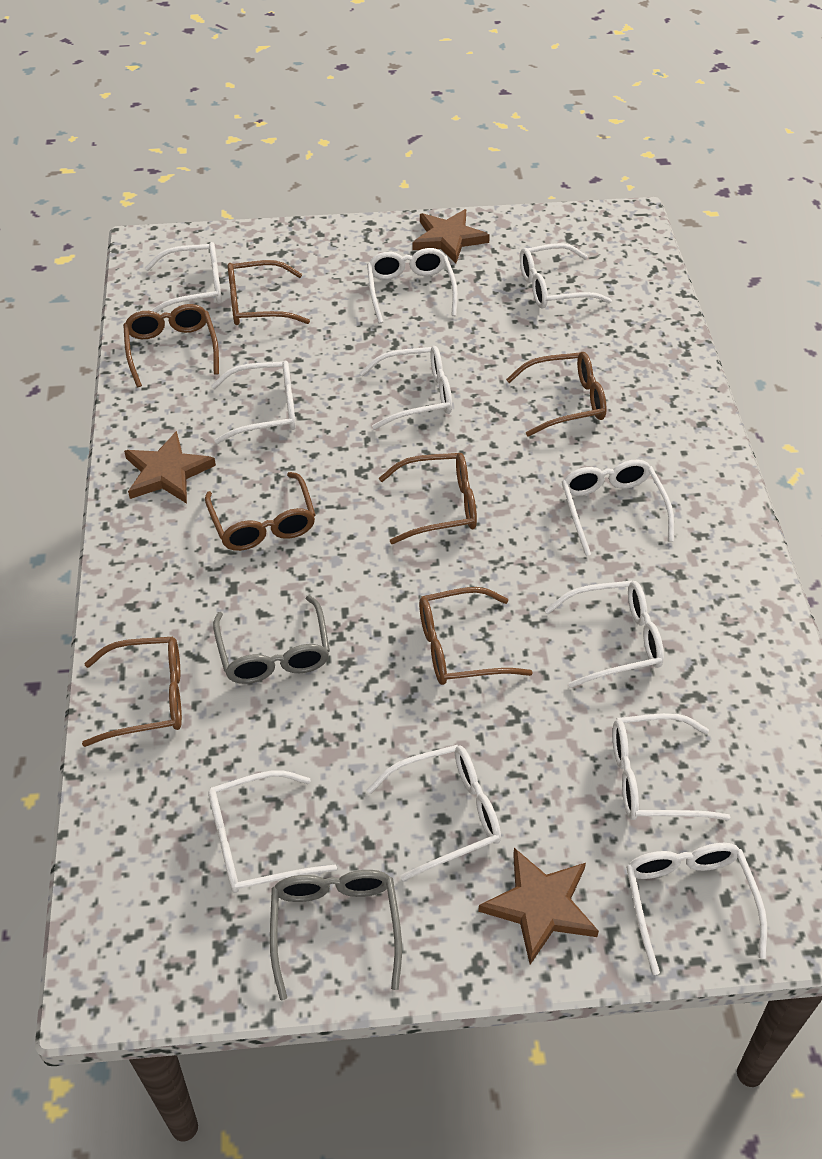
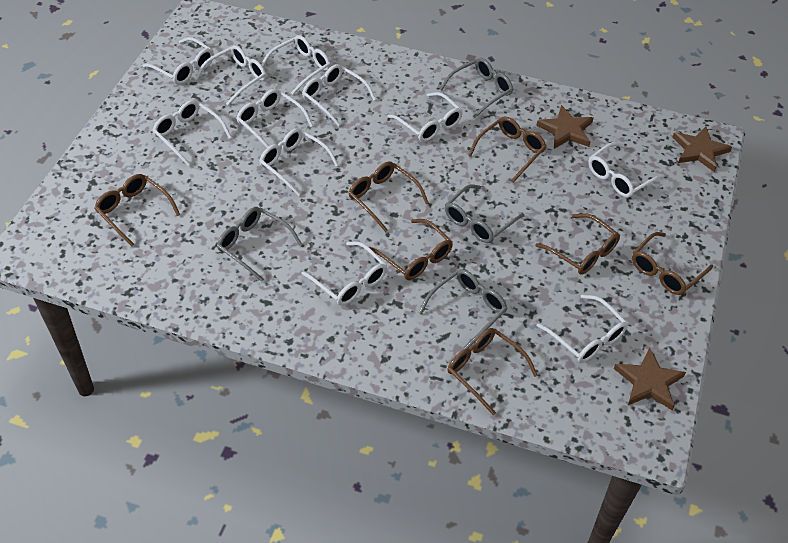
grey glasses: [213,595,330,684] [270,870,402,1000] = 2 -> [217,207,302,282] [418,269,508,349] [440,58,513,118] [445,184,525,243] = 4

